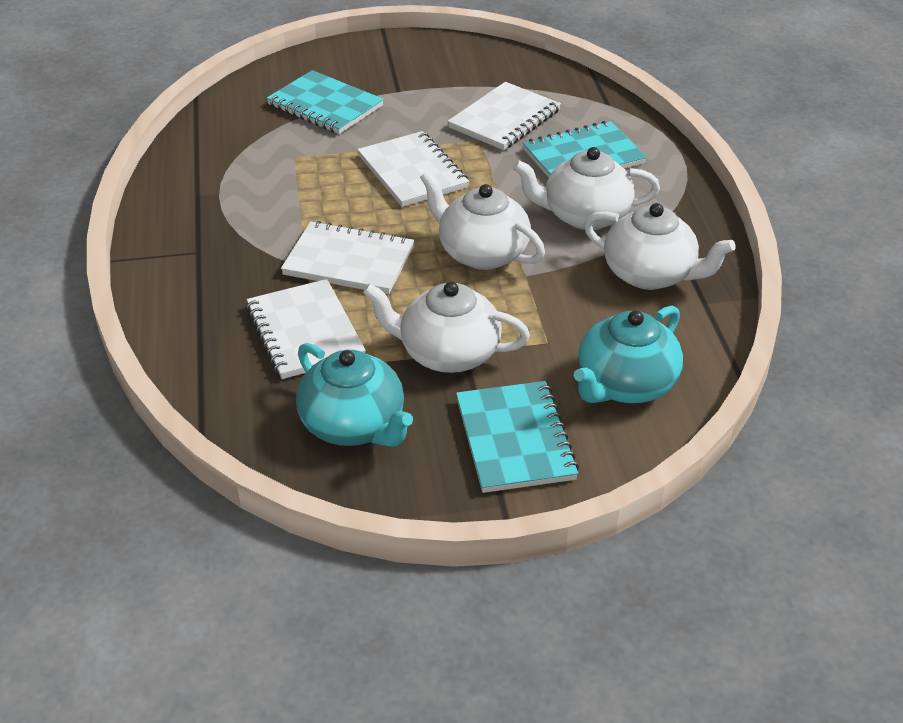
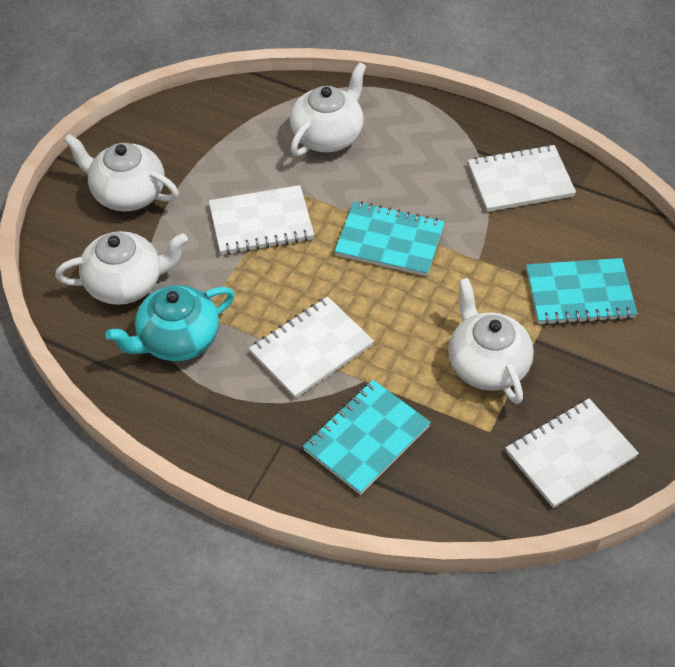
turquoise teapot: [296,343,413,447] [574,306,683,403] = 2 -> [105,285,235,361] = 1

